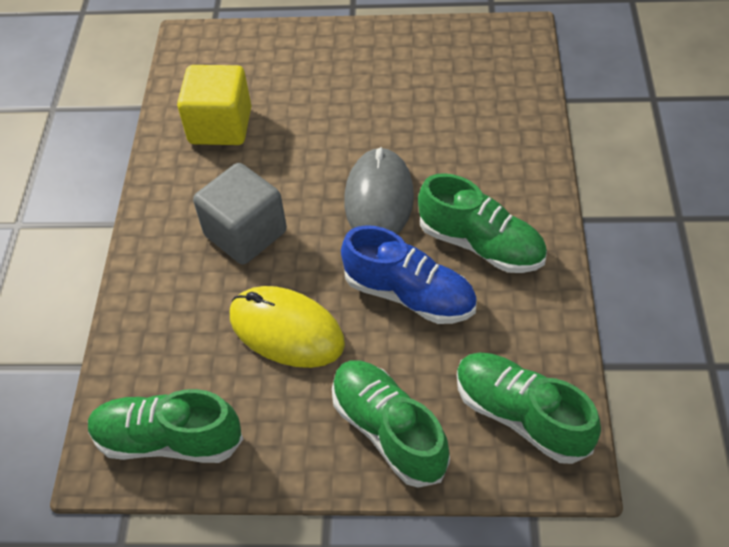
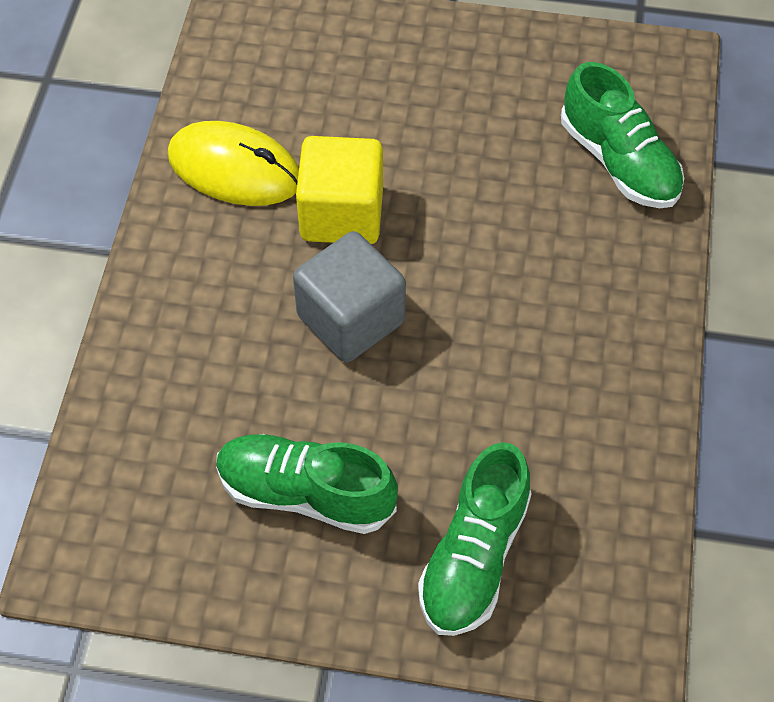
blue shoe: [341,225,477,324] = 1 -> none = 0
green shoe: [88,389,243,463] [332,360,450,488] [418,173,547,273] [457,352,601,464] = 4 -> [216,434,398,534] [418,442,532,636] [561,62,684,208] = 3
grey mouse: [344,147,414,234] = 1 -> none = 0

